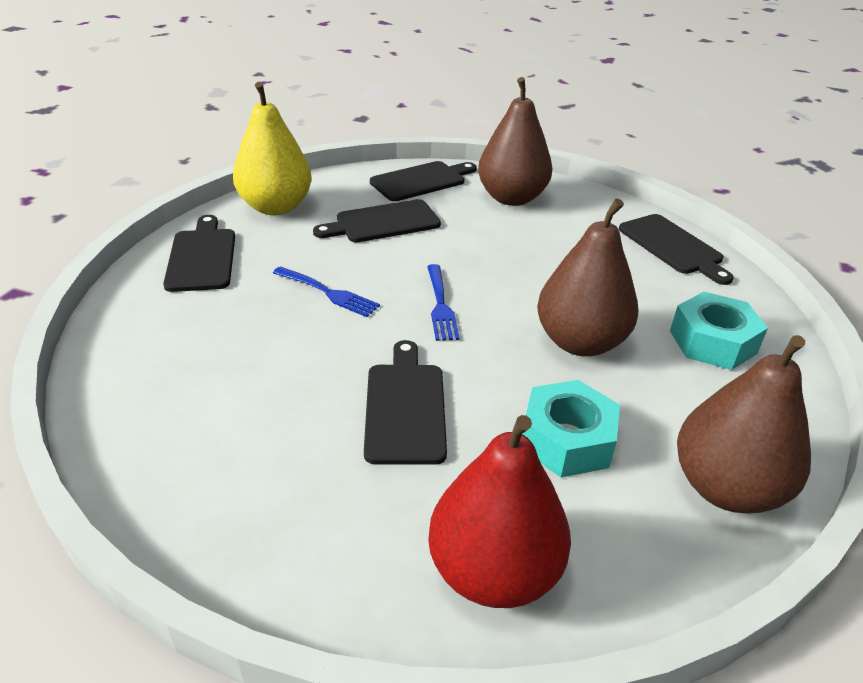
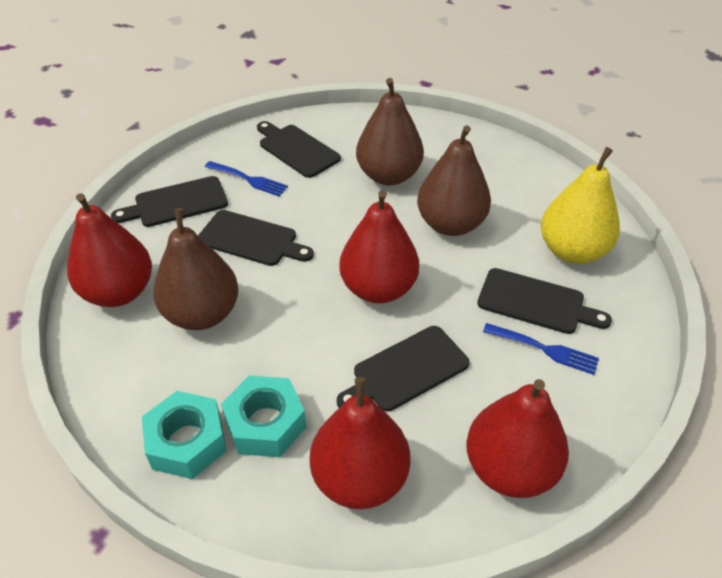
red pear: [428,415,571,608] = 1 -> [67,193,152,307] [310,377,410,509] [339,190,419,303] [466,379,569,498] = 4

